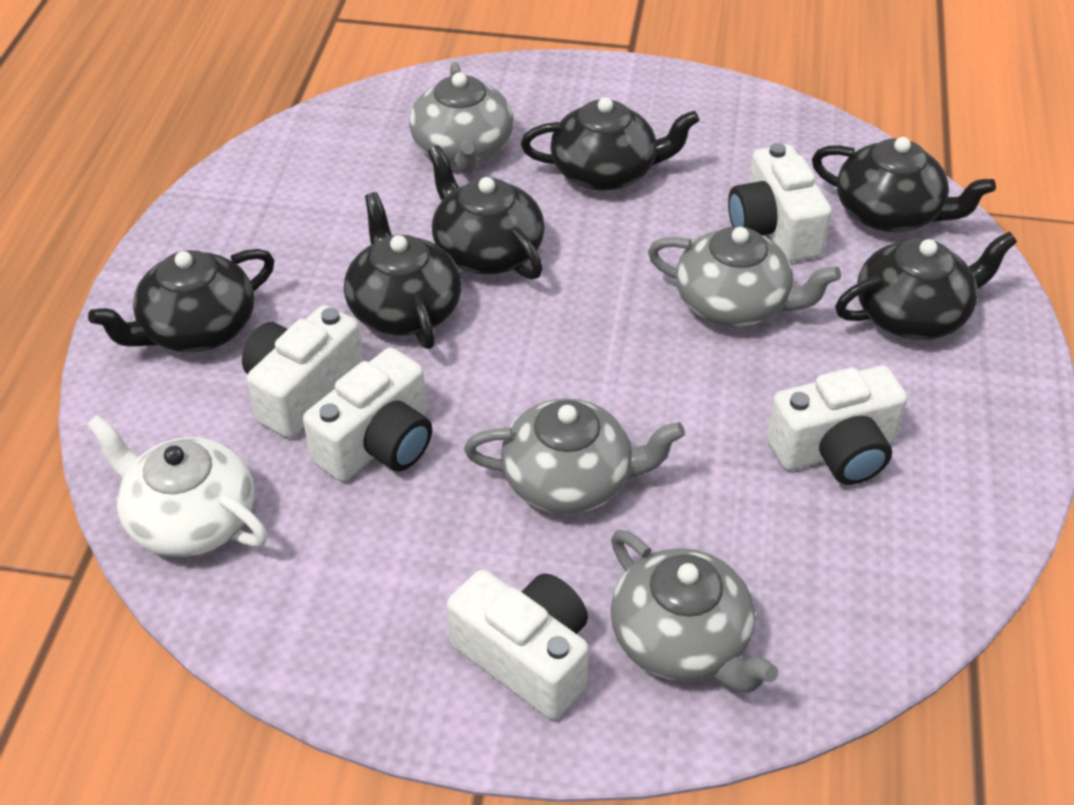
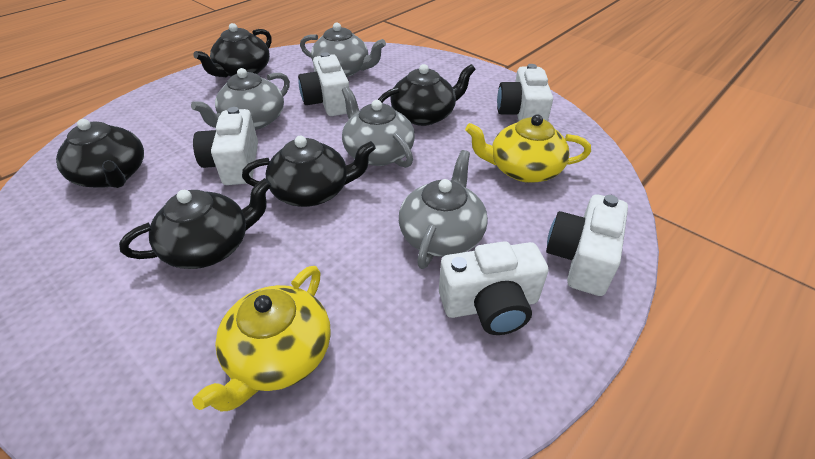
black teapot: [88,249,275,353] [344,192,462,349] [428,145,545,279] [521,97,700,191] [812,137,996,232] [835,232,1017,340] = 6 -> [56,119,144,188] [119,178,271,269] [193,23,272,77] [242,136,376,207] [378,64,476,126] = 5
white teapot: [87,415,268,557] = 1 -> none = 0
yellow teapot: none = 0 -> [192,266,331,411] [465,114,591,183] = 2

